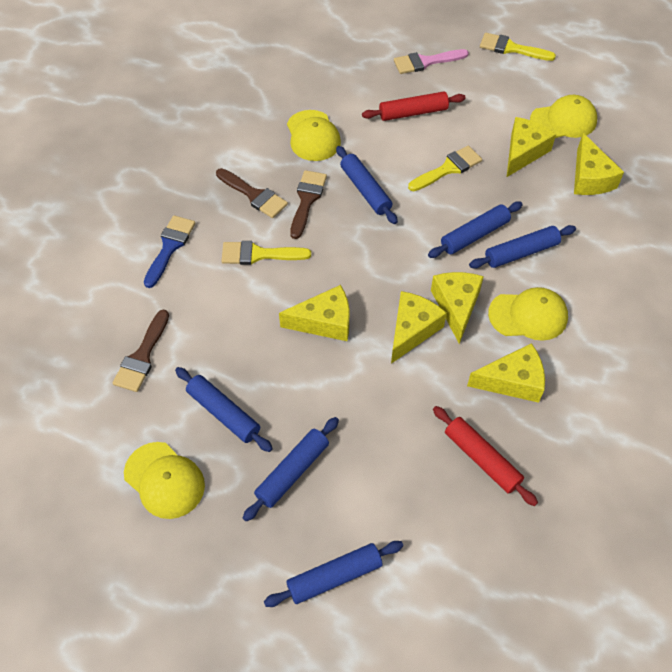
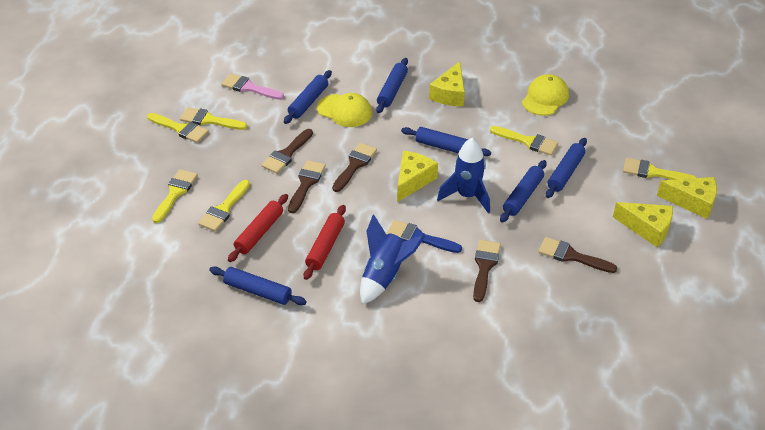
blue rocket: none = 0 -> [360,214,425,305] [437,138,490,213] = 2
brown brush: [113,310,169,392] [216,168,288,218] [290,170,327,239] = 3 -> [262,129,313,174] [288,160,326,213] [332,143,377,192] [473,240,501,302] [538,237,617,273] = 5
yellow brush: [222,241,311,265] [408,146,482,191] [480,33,556,61] = 3 -> [147,113,209,143] [152,169,198,223] [180,107,247,130] [198,180,250,232] [490,126,558,155] [623,158,696,180] = 6
yellow cap: [124,442,205,519] [287,110,341,161] [488,287,568,341] [530,95,597,138] = 4 -> [317,93,372,127] [522,74,569,116] = 2
yellow cheese: [279,285,349,341] [391,291,447,364] [431,272,484,344] [467,343,545,403] [507,117,556,177] [574,133,624,195] = 6 -> [397,151,438,202] [429,61,465,106] [613,202,673,247] [657,177,717,219] = 4

